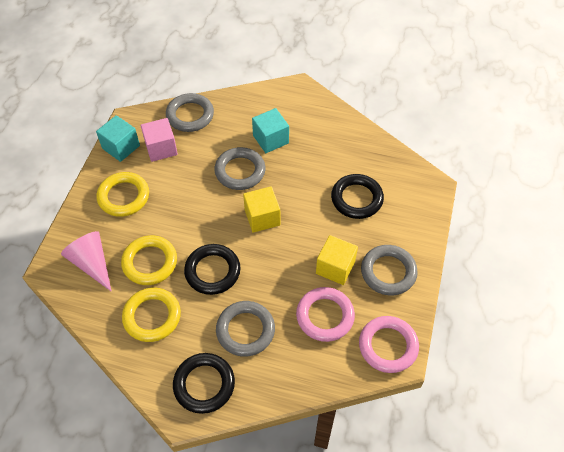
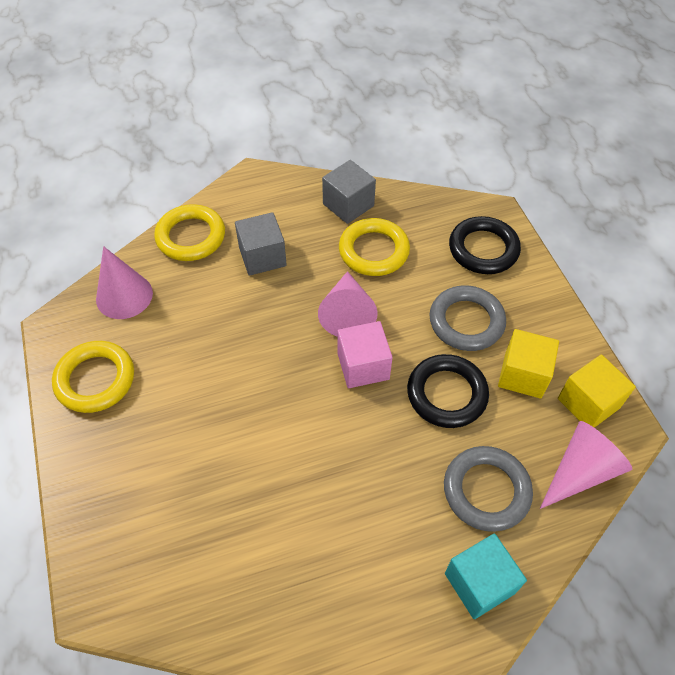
black ring: [173,353,235,414] [184,244,241,295] [331,174,384,219] = 3 -> [407,354,489,428] [449,216,521,274] = 2
grey cube: none = 0 -> [235,212,287,276] [322,160,376,224] = 2
grey ring: [166,93,214,132] [214,147,265,190] [216,301,275,357] [361,245,418,295] = 4 -> [430,285,506,351] [444,446,533,532] = 2
pink cone: [61,231,112,292] = 1 -> [96,246,153,319] [318,271,378,337] [540,421,632,509] = 3
pink ring: [296,287,355,342] [359,316,419,373] = 2 -> none = 0
turquoise cube: [96,115,140,162] [252,108,289,153] = 2 -> [445,534,527,619] = 1

